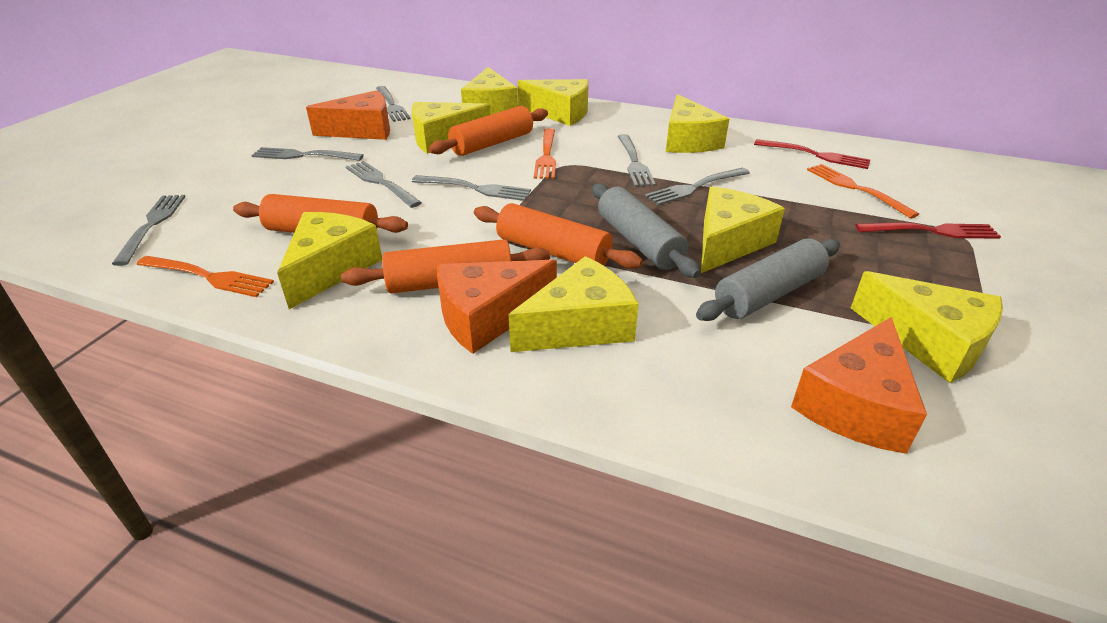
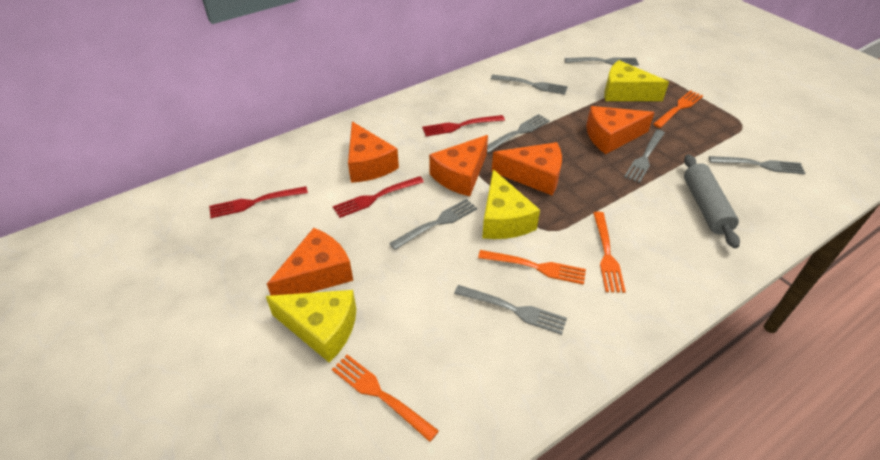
grey rolling pin: [592,184,700,278] [696,238,840,321] = 2 -> [684,154,740,248] = 1
orange cheese: [306,90,390,140] [437,260,557,354] [791,317,927,454] = 3 -> [267,228,353,295] [348,122,399,183] [429,135,488,196] [492,142,562,195] [586,106,655,154] = 5
orange fork: [136,256,274,297] [534,128,556,179] [807,164,919,219] = 3 -> [332,355,439,442] [478,250,586,285] [593,212,626,293] [653,90,703,128] = 4
orange rolling pin: [233,194,408,233] [341,239,550,293] [428,106,548,156] [474,203,643,269] = 4 -> none = 0
red fork: [754,139,870,169] [856,222,1001,239] = 2 -> [209,186,308,218] [333,176,424,218] [422,115,505,137] = 3
yellow cheese: [277,212,382,309] [412,102,491,154] [461,67,518,114] [508,256,639,352] [517,79,589,126] [666,94,729,153] [701,187,785,273] [851,271,1003,383] = 8 -> [266,290,356,363] [482,169,540,239] [604,60,669,101] = 3

